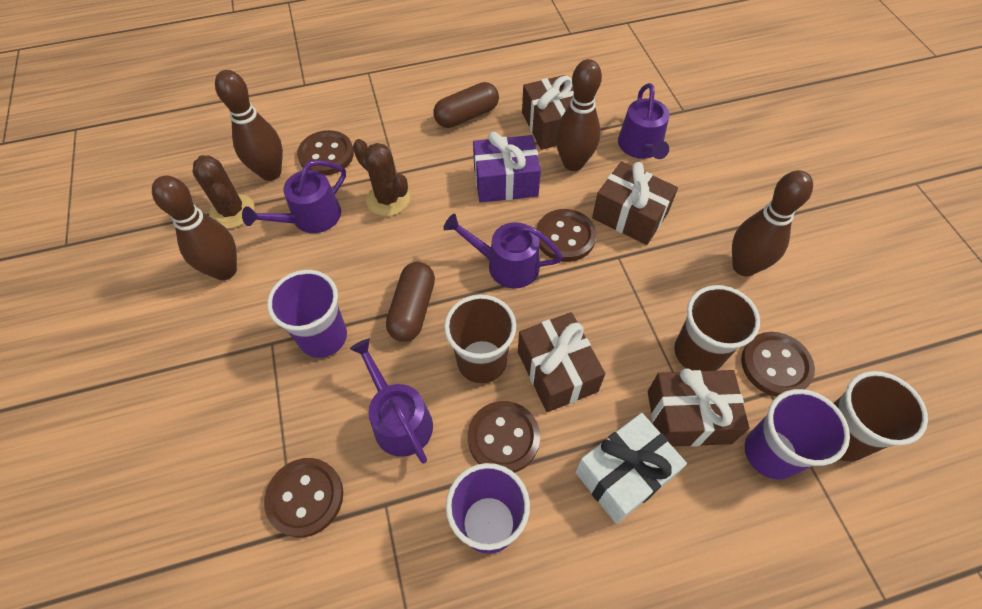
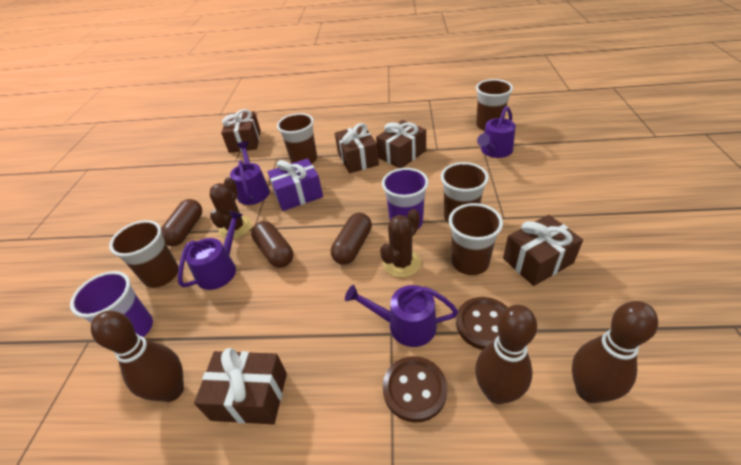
brown bowling pin: [152,175,237,280] [215,70,283,181] [555,59,602,171] [732,170,813,276] = 4 -> [91,311,184,402] [475,305,537,404] [572,301,658,403] = 3
brown button: [264,458,343,538] [297,130,354,176] [468,401,540,473] [536,209,596,262] [741,332,815,397] = 5 -> [383,356,447,423] [456,297,508,350] = 2
brown capsule: [386,262,435,342] [433,82,499,128] = 2 -> [161,199,202,246] [251,221,293,268] [331,213,372,265] = 3
brown cup: [444,295,516,384] [674,285,760,371] [834,371,928,462] = 3 -> [109,220,179,288] [277,113,317,164] [441,162,489,223] [449,203,503,275] [476,79,513,131] = 5
brown gift: [518,312,605,412] [522,75,574,150] [592,161,678,245] [648,368,749,447] = 4 -> [194,348,287,425] [221,109,261,153] [335,123,379,173] [376,120,426,168] [503,215,583,286] = 5
purple cup: [267,270,347,358] [446,463,530,554] [745,389,850,480] = 3 -> [70,271,153,337] [382,168,429,229] = 2
white gift: [575,413,687,524] = 1 -> none = 0

